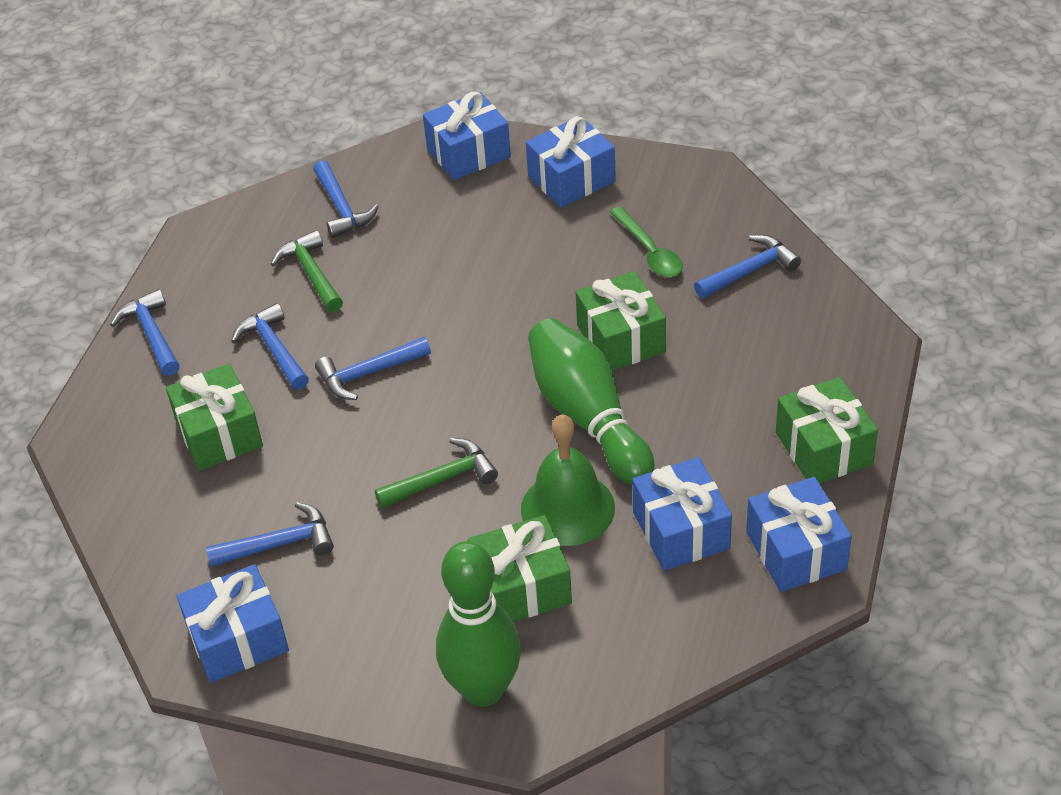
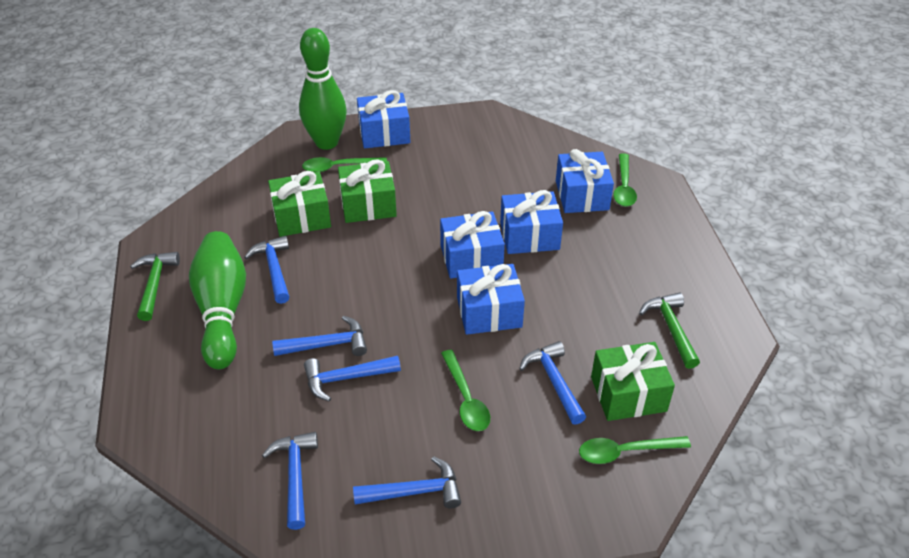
green bell: [521,414,615,546] = 1 -> none = 0
green gift: [166,364,263,471] [468,515,572,622] [575,271,666,371] [776,377,878,483] = 4 -> [268,171,331,237] [338,159,397,223] [591,342,675,421] = 3
green spoon: [610,206,683,277] = 1 -> [302,157,387,172] [441,350,490,431] [579,436,691,464] [613,153,637,207] = 4

